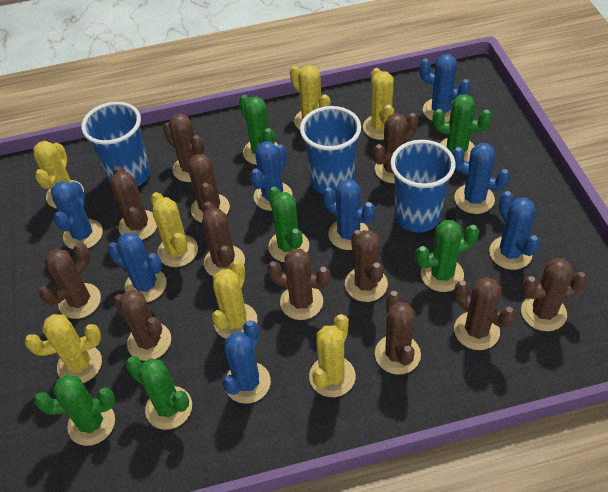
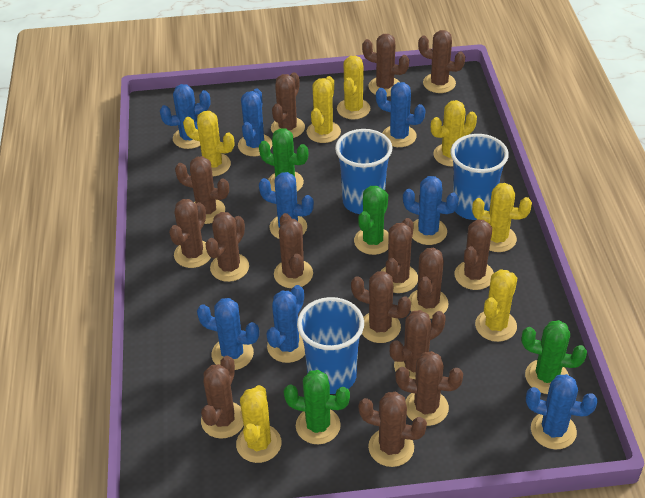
brown cactus: [39,243,101,319] [110,166,157,240] [113,290,171,361] [163,114,204,182] [188,154,230,223] [202,202,245,276] [267,249,331,320] [345,230,388,302] [373,113,418,183] [375,291,421,375] [454,277,516,350] [521,258,588,331] = 12 -> [169,199,211,268] [175,156,229,224] [201,356,244,439] [205,212,249,282] [271,72,305,138] [274,213,313,288] [351,271,411,343] [359,392,427,467] [362,34,409,97] [380,218,418,293] [390,310,446,379] [395,351,463,426] [409,248,449,319] [418,30,465,93] [455,220,494,290] = 15
green cactus: [34,375,115,446] [126,356,192,430] [239,95,278,165] [268,187,309,262] [415,220,479,292] [432,94,492,162] = 6 -> [259,128,308,192] [284,370,350,444] [354,186,389,255] [521,320,587,394] = 4

